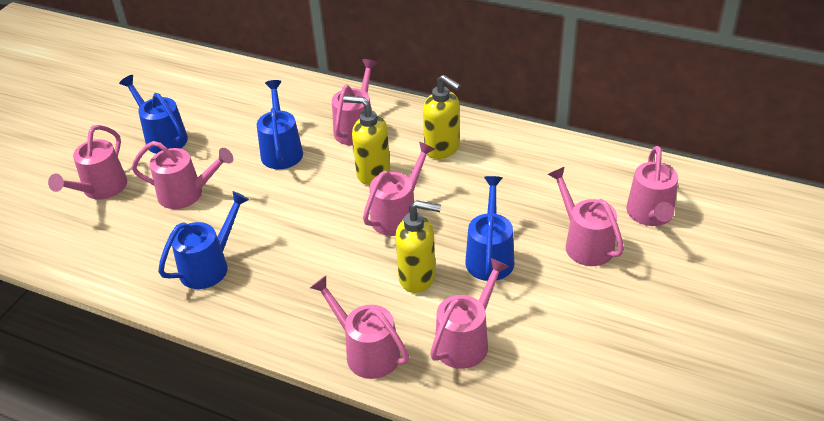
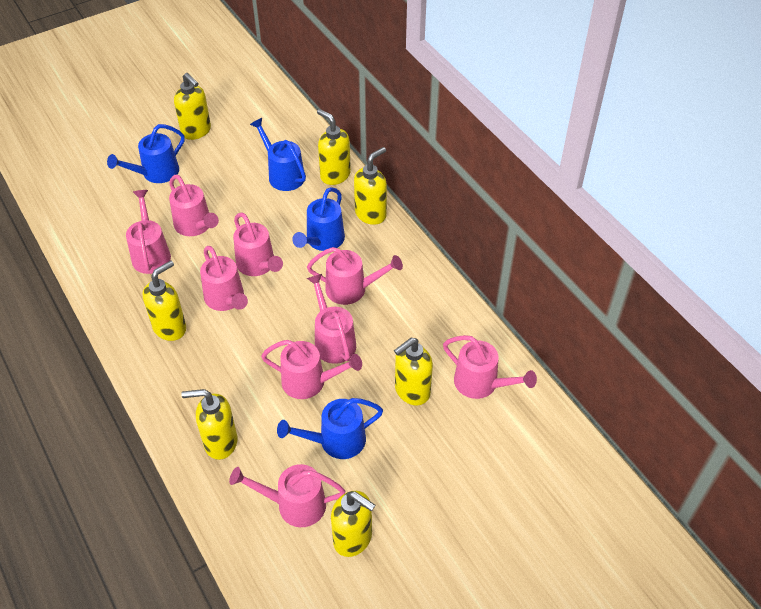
pink watering can: [48,125,127,200] [132,141,233,209] [310,276,409,379] [332,59,378,146] [363,142,435,236] [430,258,509,369] [547,167,624,266] [626,146,678,226] = 8 -> [126,190,171,274] [169,174,219,236] [200,246,248,311] [229,464,345,527] [233,212,283,276] [261,340,362,399] [307,247,403,305] [307,274,356,364] [443,335,537,399] = 9
yellow soap dispenser: [343,96,390,185] [395,200,441,293] [423,75,461,159] = 3 -> [143,260,186,341] [174,73,211,140] [181,389,237,460] [317,109,351,185] [331,491,375,557] [354,147,387,225] [394,338,433,405] = 7

